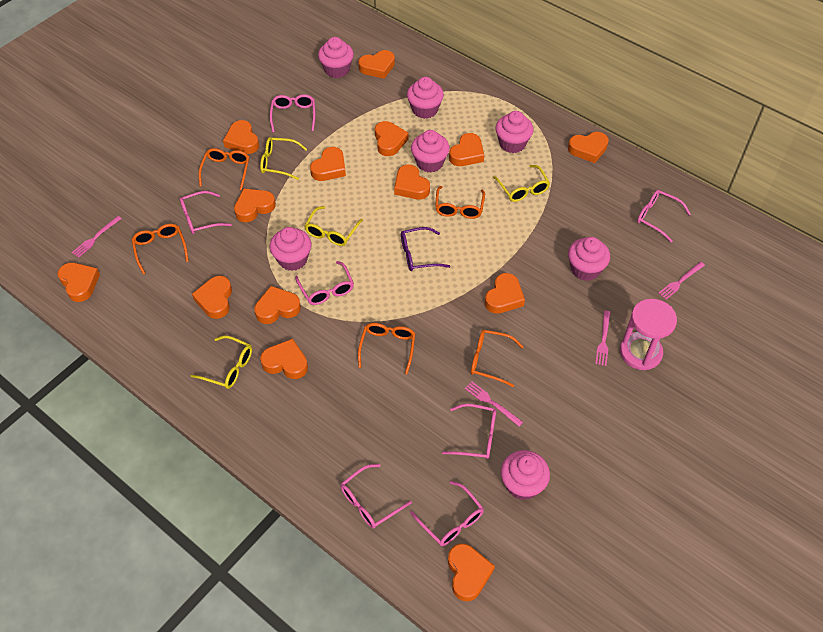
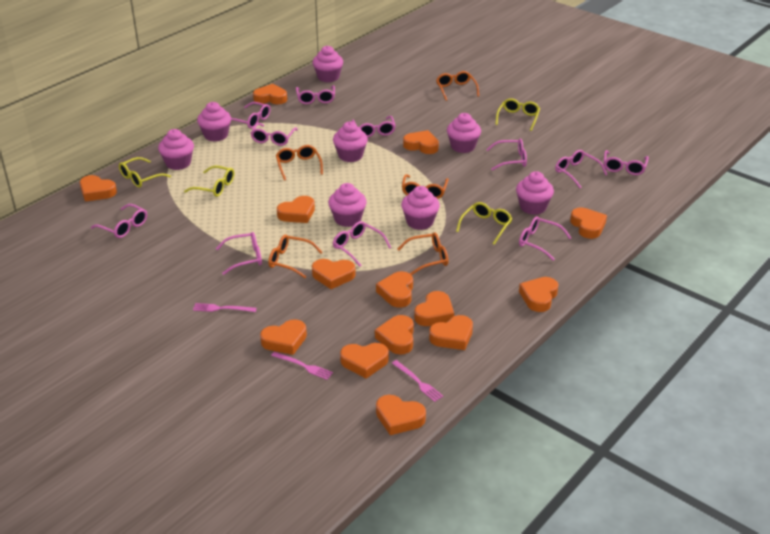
pink cupcake: [270,227,311,271] [318,37,354,78] [407,77,444,119] [411,130,450,173] [496,111,533,153] [501,450,550,500] [568,237,610,281] = 7 -> [158,129,194,170] [197,102,231,141] [313,46,343,82] [328,183,367,227] [333,122,368,162] [401,186,440,230] [447,113,481,153] [516,171,554,215] = 8
pink fork: [72,216,122,258] [465,382,523,427] [595,311,610,366] [658,262,705,300] = 4 -> [193,303,257,312] [271,352,333,380] [392,360,444,402] = 3
pink glasses: [180,191,232,234] [270,94,315,132] [295,261,354,305] [341,464,412,528] [410,481,484,546] [442,404,496,459] [637,190,691,242] = 7 -> [91,204,147,238] [216,232,262,275] [231,102,270,129] [251,123,298,146] [296,85,335,104] [333,221,391,266] [352,116,396,138] [486,139,527,171] [519,216,571,261] [555,150,607,188] [604,150,649,175] = 11
pink hourglass: [620,299,677,370] = 1 -> none = 0
purple glasses: [401,227,450,271] = 1 -> none = 0

